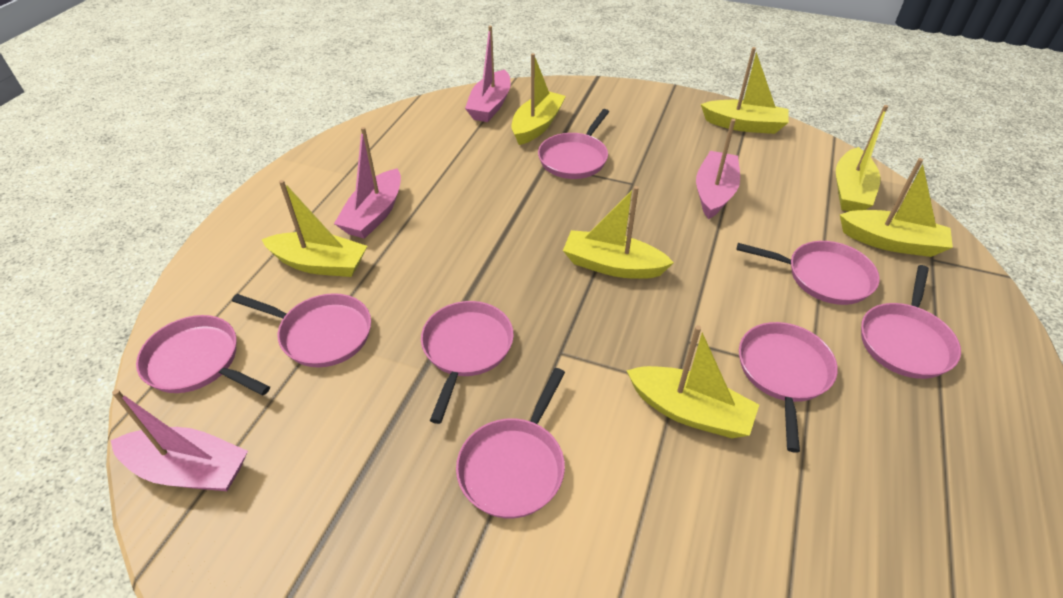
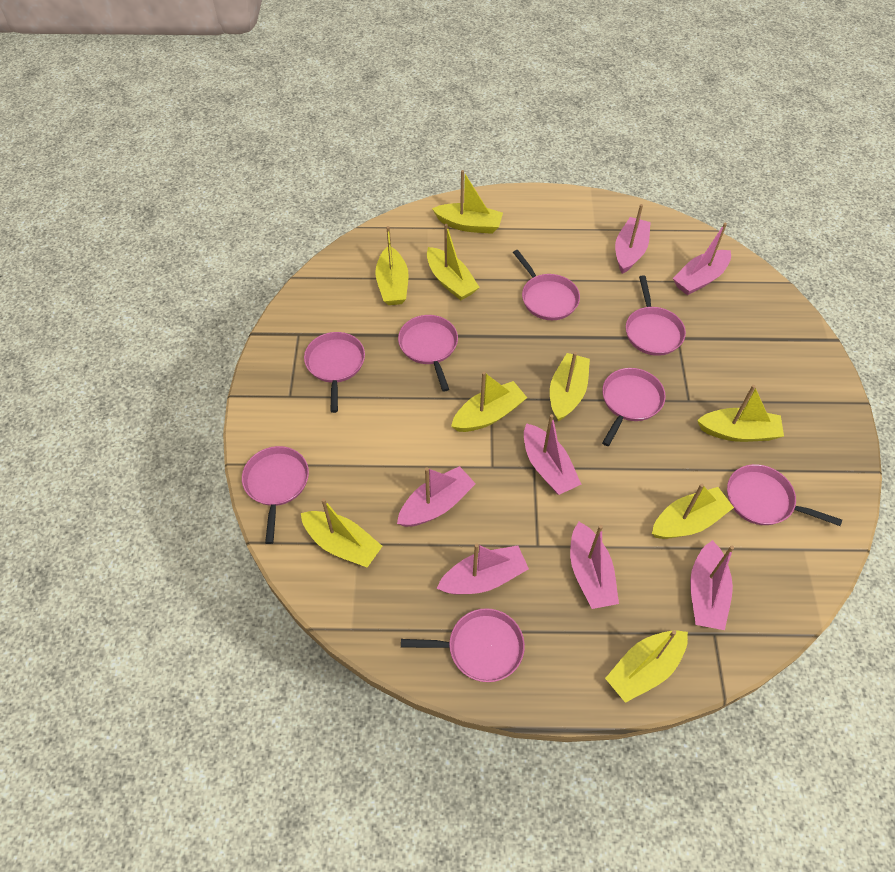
pink boat: [110,389,248,491] [334,127,401,239] [465,26,511,122] [696,119,740,219] = 4 -> [397,466,476,527] [437,543,529,594] [524,414,581,495] [570,522,619,609] [615,204,651,274] [673,223,731,295] [690,540,734,630] = 7
yellow boat: [261,180,367,277] [512,53,566,145] [563,186,674,279] [626,325,759,438] [701,47,789,134] [836,105,888,211] [840,158,953,257] = 7 -> [301,498,382,567] [375,226,409,305] [427,224,480,300] [432,170,503,234] [451,372,527,432] [550,352,590,421] [605,630,688,703] [652,484,734,539] [697,385,784,442] = 9

